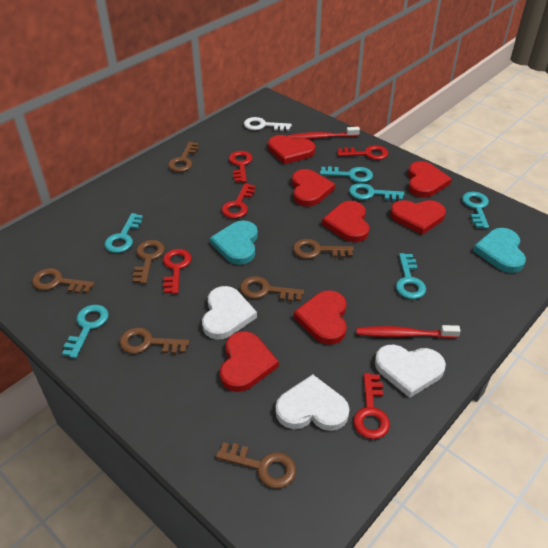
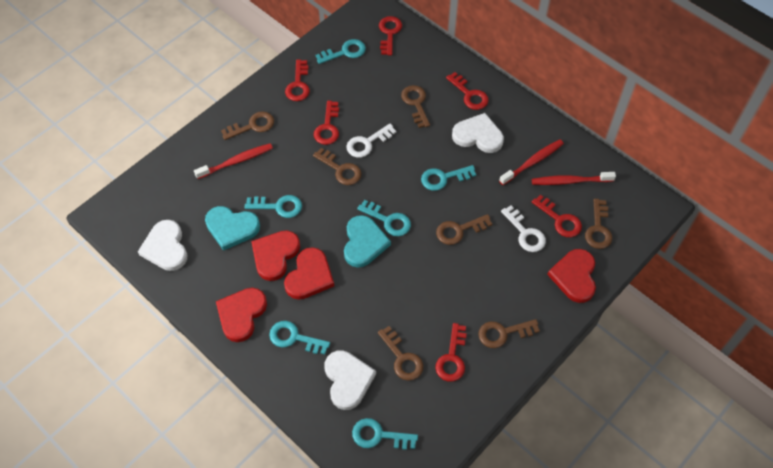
red heart: [220,331,279,392] [268,135,315,164] [292,169,335,207] [294,290,347,345] [322,201,369,242] [390,200,446,235] [408,161,452,198] = 7 -> [216,288,267,342] [251,230,300,281] [284,247,334,300] [547,249,596,303] = 4
red key: [163,249,192,294] [222,183,255,219] [229,151,253,183] [337,145,388,160] [353,373,390,439] = 5 -> [285,60,310,101] [314,101,339,145] [379,16,402,55] [435,323,467,382] [446,72,489,110] [532,195,582,237] = 6
red toothbrush: [287,127,360,139] [356,325,461,338] = 2 -> [194,143,273,179] [499,139,564,185] [532,172,616,185] = 3
white key: [244,117,292,131] = 1 -> [346,124,396,158] [501,205,546,252] = 2

